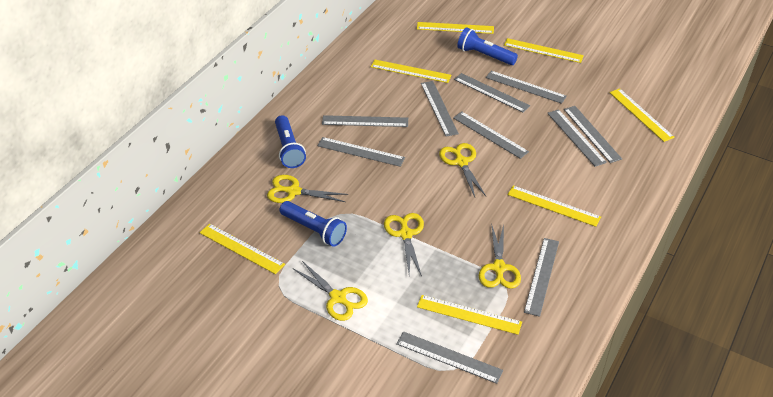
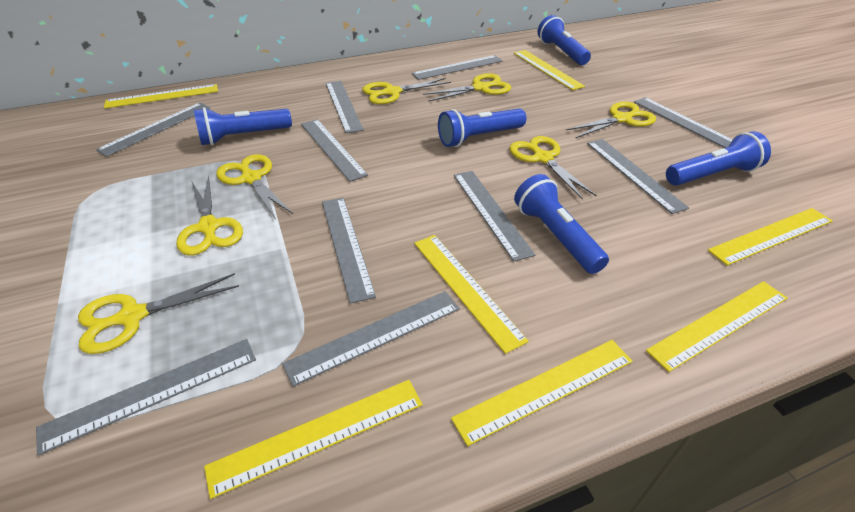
blue flashlight: [275,115,306,168] [279,201,347,247] [457,27,518,65] = 3 -> [194,107,292,145] [438,108,526,147] [514,174,609,274] [538,15,591,65] [666,131,771,186] = 5
yellow scissors: [267,175,348,203] [294,261,368,321] [384,213,424,276] [439,143,486,197] [479,224,521,289] = 5 -> [78,273,239,354] [176,175,243,255] [216,154,293,219] [362,78,451,104] [423,73,511,102] [509,136,597,200] [566,102,656,138] = 7

